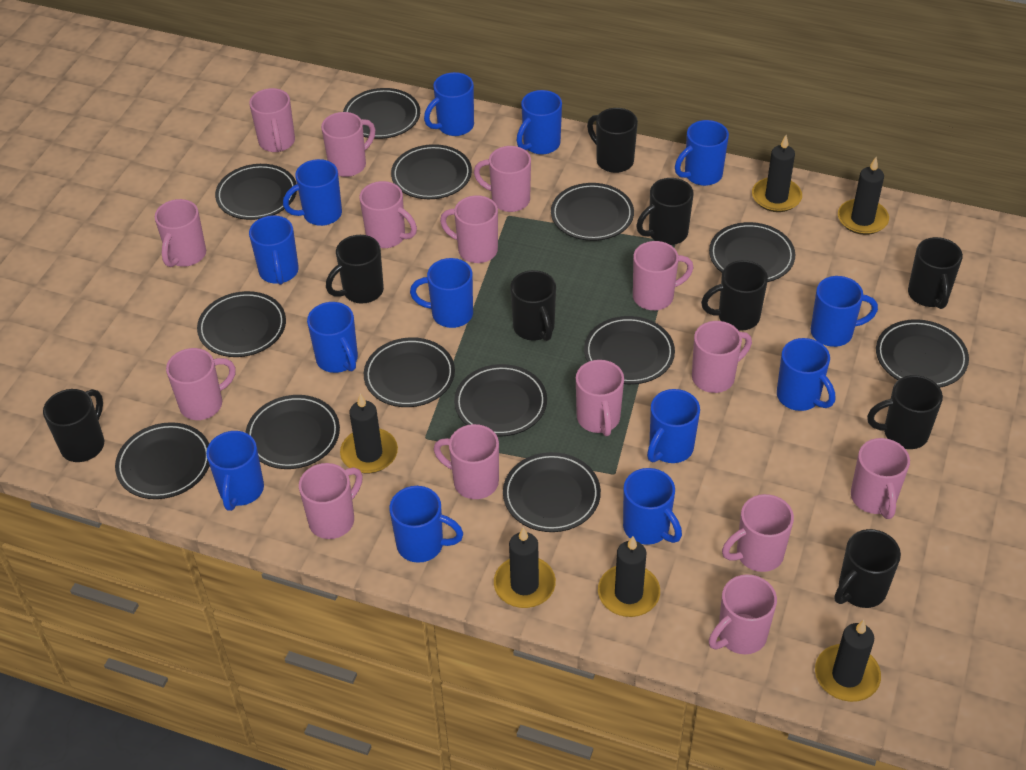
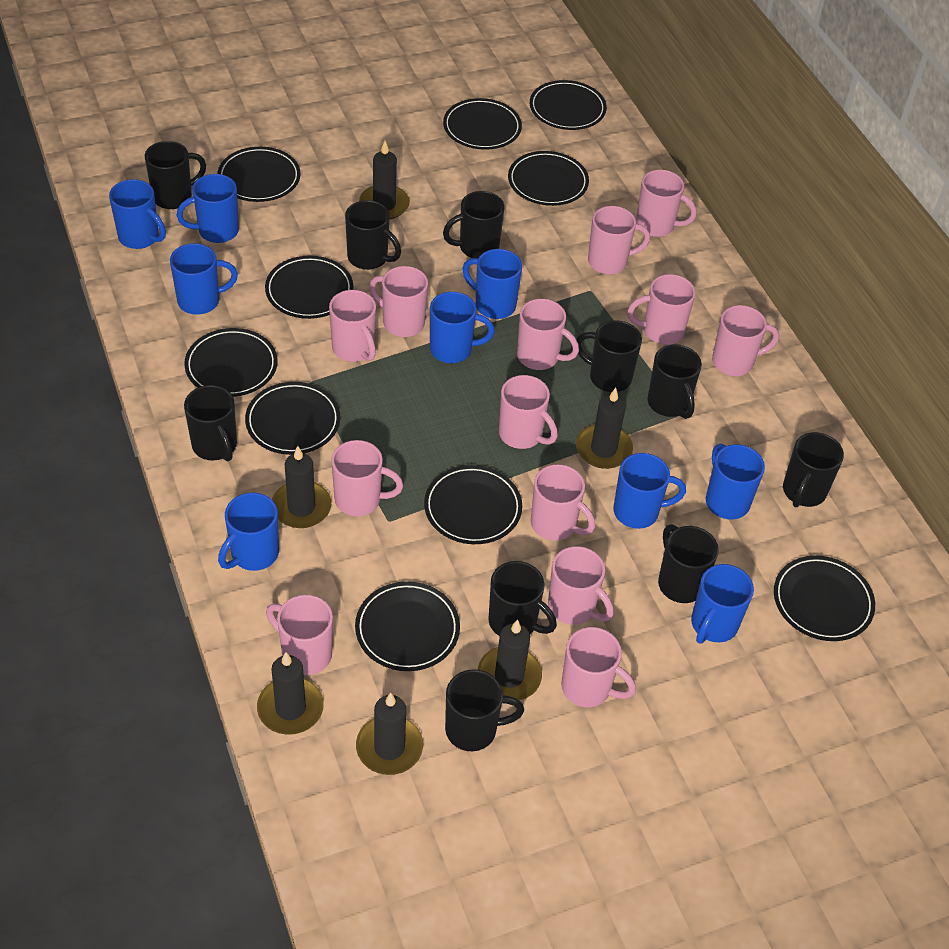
black mug: [43,389,104,462] [326,235,384,304] [510,270,556,341] [587,108,638,173] [636,178,694,245] [701,260,768,331] [835,529,901,608] [867,375,943,449] [908,237,963,309] = 9 -> [145,141,206,209] [184,385,237,461] [345,200,401,270] [443,191,504,258] [445,669,524,751] [488,561,557,636] [577,320,642,392] [647,344,702,419] [658,524,719,603] [783,432,844,507] = 10
black plate: [115,422,210,499] [197,291,286,357] [215,164,297,220] [246,395,340,469] [343,88,420,139] [364,337,455,407] [391,144,472,199] [454,364,547,436] [503,452,601,532] [551,183,634,241] [584,316,675,384] [709,222,795,282] [876,319,969,388] = 13 -> [184,328,278,397] [218,147,300,202] [245,382,340,455] [265,256,353,319] [355,581,460,671] [424,465,522,544] [443,98,522,150] [508,151,589,206] [530,80,607,130] [774,556,875,641] = 10
blue mug: [206,431,264,511] [249,215,299,285] [283,159,342,226] [307,302,358,373] [389,486,463,563] [410,258,473,328] [424,72,474,136] [516,90,562,155] [623,468,682,545] [647,389,700,463] [675,120,729,186] [777,338,835,411] [811,276,878,347] = 13 -> [109,179,166,249] [170,243,238,315] [177,174,239,243] [218,492,279,571] [430,292,495,363] [462,249,522,319] [614,453,686,529] [691,564,754,644] [706,443,765,519] = 9
pink mug: [155,199,206,267] [166,348,236,420] [249,88,295,152] [299,463,363,539] [321,112,375,177] [359,181,417,248] [434,424,499,499] [440,195,498,263] [474,146,531,212] [576,360,624,436] [633,241,693,310] [692,321,752,393] [709,574,777,654] [722,494,794,572] [851,438,910,519] = 15 -> [266,595,333,675] [329,290,376,362] [331,440,403,516] [369,266,428,337] [499,375,558,449] [517,299,579,370] [531,464,595,541] [548,546,614,625] [561,627,636,707] [588,206,650,274] [627,274,696,345] [636,169,697,237] [712,305,779,376] = 13

